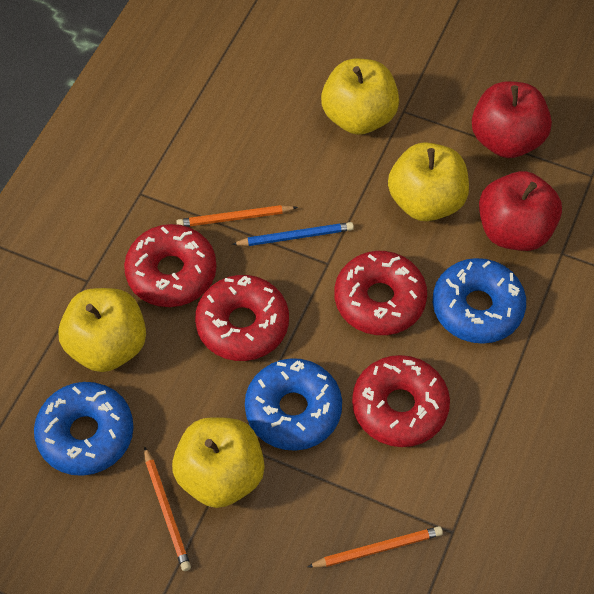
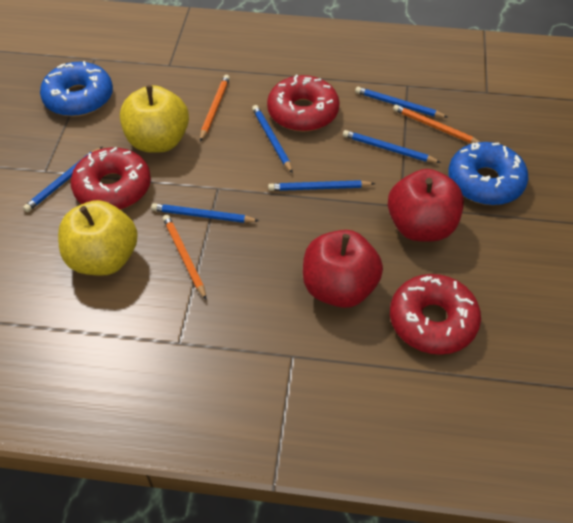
blue donut: [34,382,134,476] [245,358,342,451] [433,258,526,344] = 3 -> [40,61,113,117] [448,142,528,205] = 2
blue pencil: [232,222,354,246] = 1 -> [23,147,102,212] [151,203,259,223] [252,105,293,173] [268,180,375,191] [343,130,441,163] [355,87,448,118] = 6
red donut: [124,224,217,307] [195,275,289,361] [334,251,427,335] [352,355,450,447] = 4 -> [71,147,151,210] [267,75,340,132] [390,274,481,355] = 3
yellow apple: [58,288,146,372] [172,417,265,508] [321,58,399,135] [388,142,469,221] = 4 -> [58,200,138,276] [120,85,189,153] = 2

